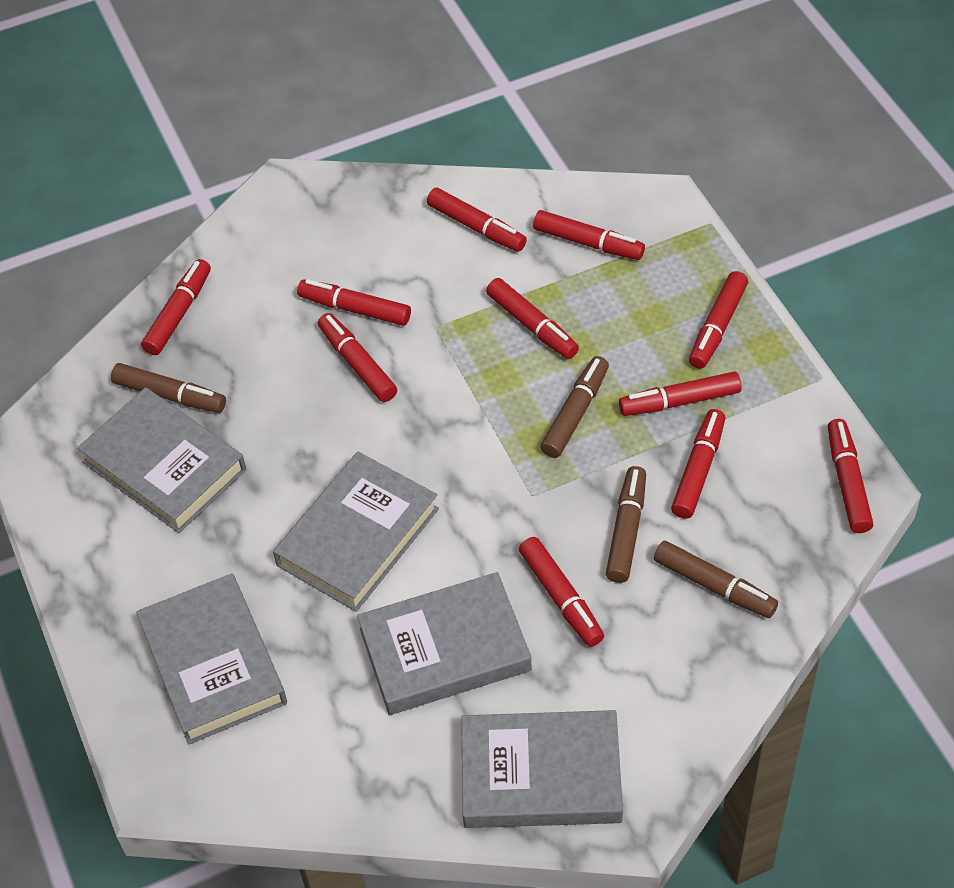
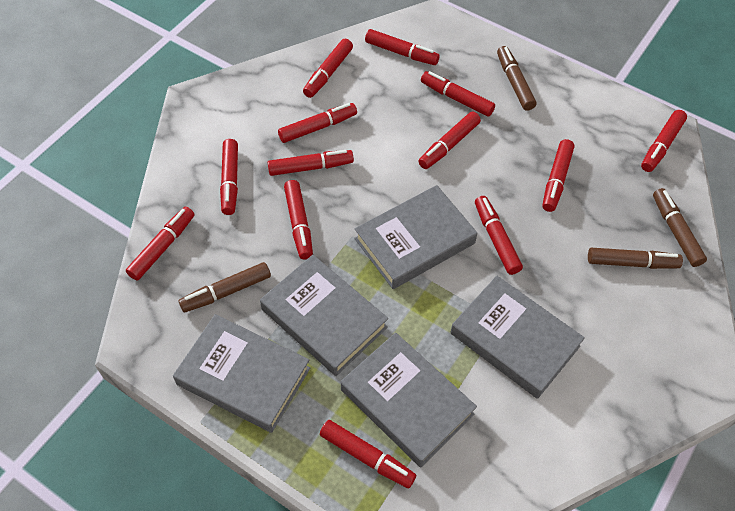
red marker: [141,259,211,355] [297,279,411,326] [318,313,397,402] [427,188,527,252] [486,278,579,359] [519,537,604,647] [533,210,645,260] [619,371,742,416] [671,409,726,519] [689,271,748,369] [828,419,874,533] = 11 -> [126,207,194,281] [220,139,238,215] [268,150,354,176] [278,103,357,143] [284,180,313,260] [303,39,353,98] [320,420,416,488] [365,29,440,65] [418,112,481,169] [421,71,495,117] [475,196,523,275] [542,139,574,212] [641,110,687,172] = 13

